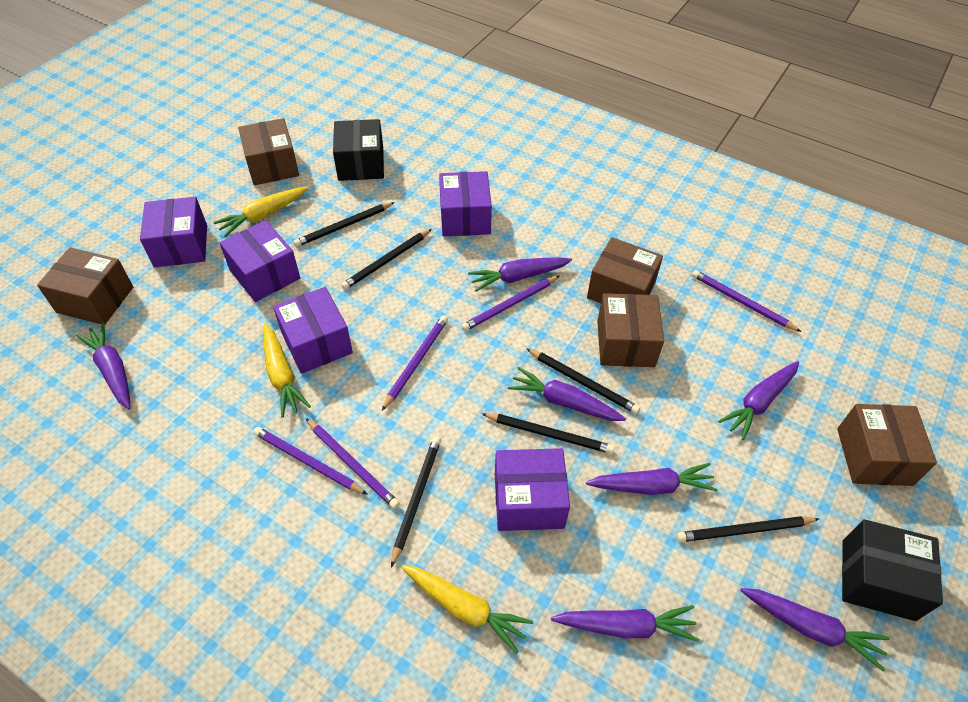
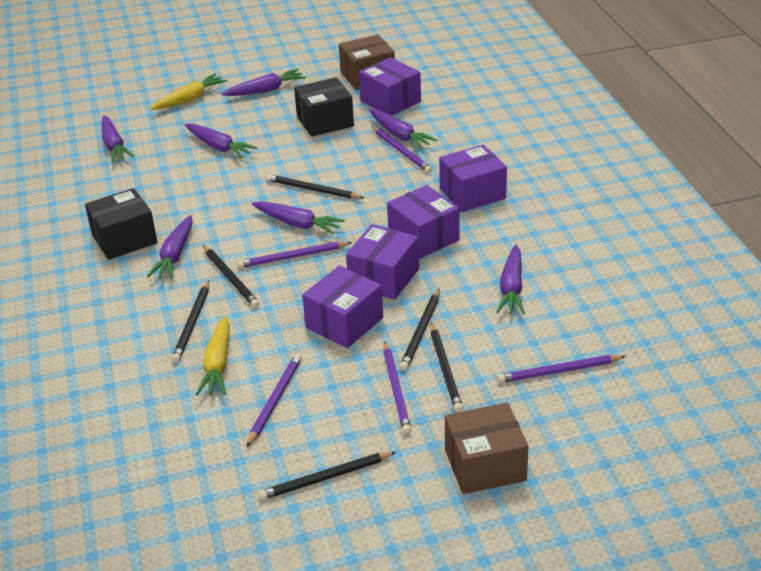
brown box: [37,247,133,325] [238,118,299,185] [587,237,663,303] [597,293,664,367] [837,404,937,486] = 5 -> [339,35,395,90] [445,403,529,494] = 2
yellow carrot: [213,187,308,237] [263,324,311,418] [401,565,533,654] = 3 -> [150,74,228,110] [196,316,230,396] = 2

